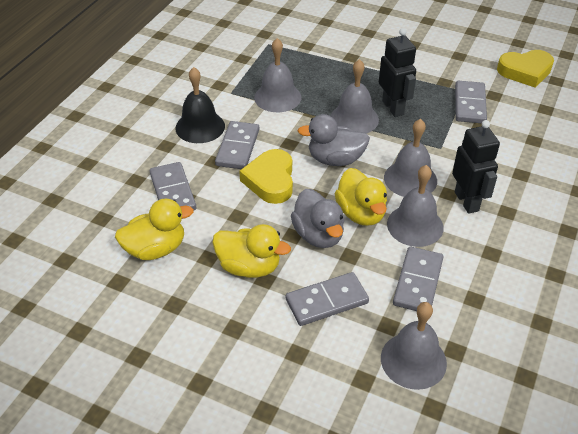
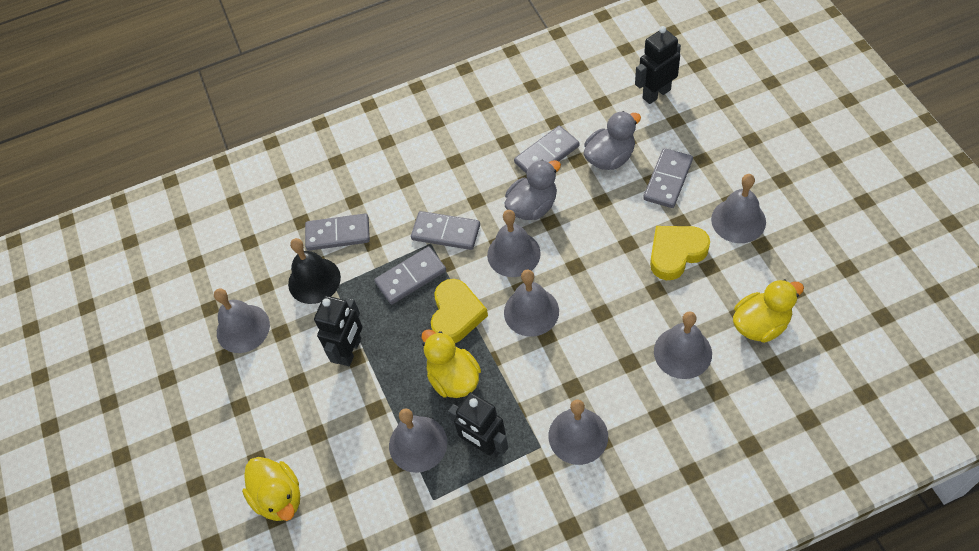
black robot: [379,28,416,117] [452,120,500,214] = 2 -> [314,296,363,366] [448,392,508,459] [635,26,681,104] = 3
grey bell: [254,38,301,112] [330,59,379,133] [381,302,447,390] [384,119,437,197] [387,165,444,247] = 5 -> [214,288,270,353] [389,408,447,473] [487,210,541,277] [504,270,559,337] [548,399,608,465] [654,311,712,379] [711,174,766,243] = 7

